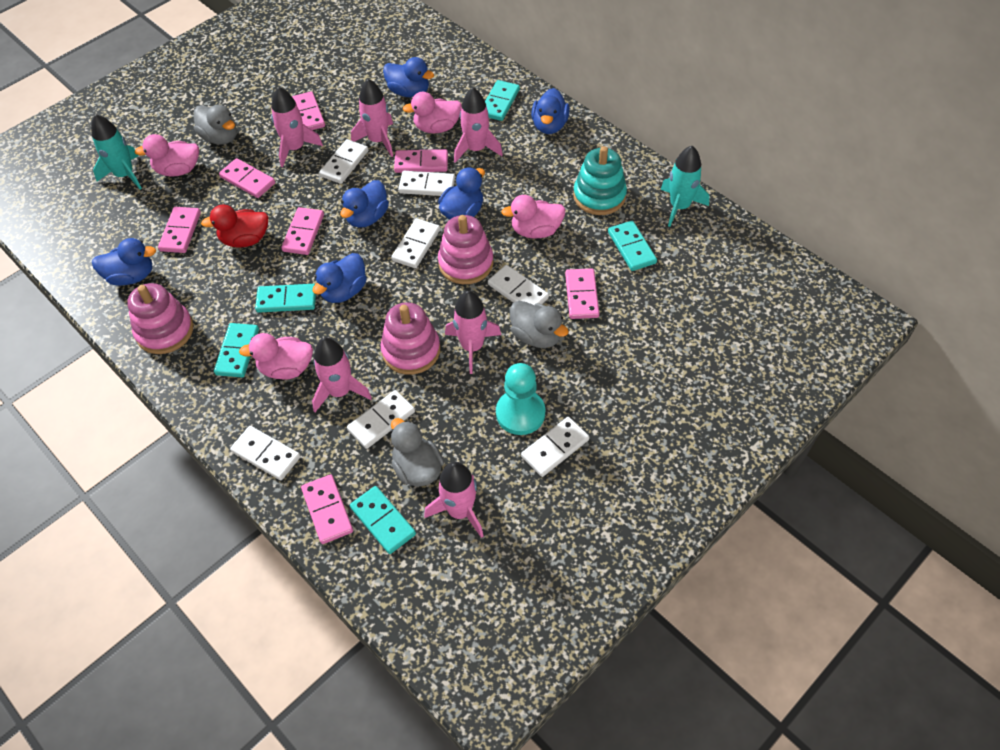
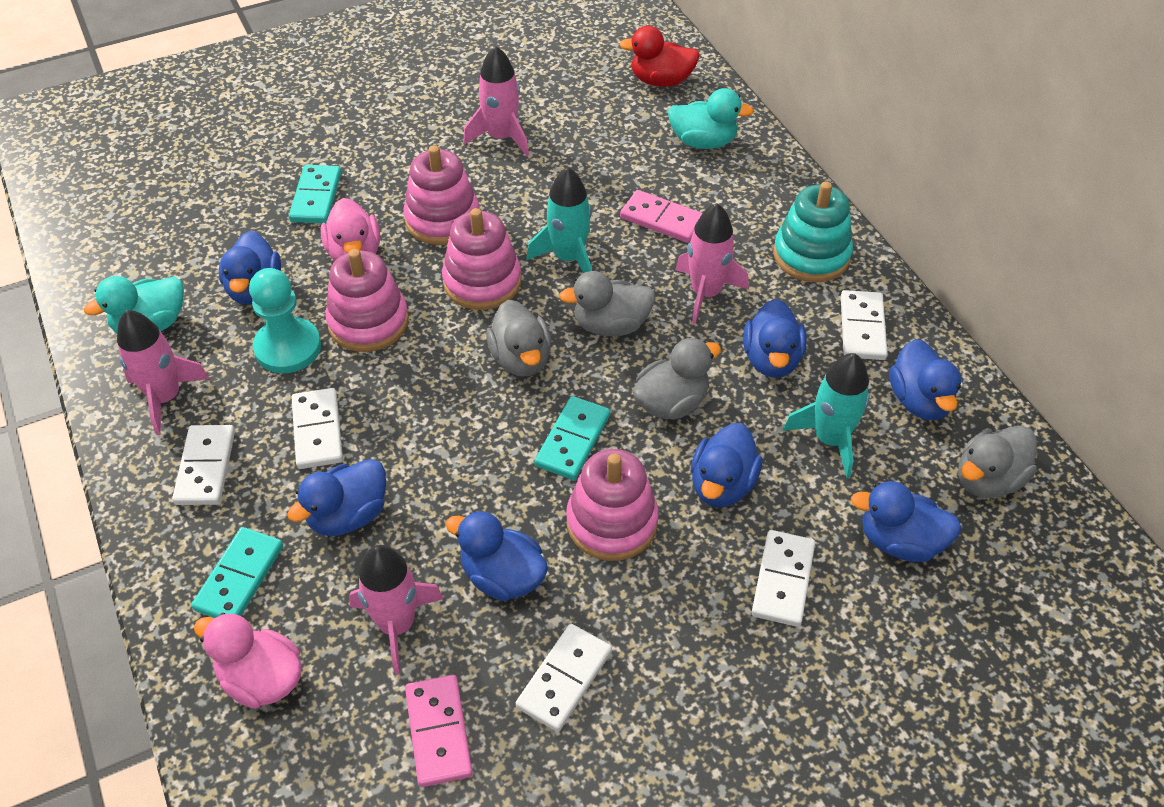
blue duck: [92,238,156,286] [313,253,367,303] [340,180,389,228] [383,57,434,98] [438,167,485,219] [531,88,570,134] = 6 -> [219,231,281,305] [287,459,386,536] [446,511,548,601] [691,423,763,508] [743,299,807,378] [851,481,962,562] [889,339,961,420] = 7
grey duck: [194,105,237,145] [391,418,444,487] [510,301,569,348] = 3 -> [486,300,551,376] [559,271,655,336] [633,338,721,420] [958,426,1037,498] = 4
pink domino: [158,207,201,253] [219,158,275,198] [281,207,324,255] [292,91,325,130] [301,474,353,544] [394,149,448,173] [565,268,599,319] = 7 -> [405,675,473,787] [620,190,703,243] = 2
pink duck: [135,134,199,177] [239,333,313,380] [403,92,462,133] [501,195,565,239] = 4 -> [194,613,302,709] [320,198,380,261] = 2
pink rocket: [271,87,323,167] [312,337,372,412] [351,79,393,157] [424,462,483,538] [445,291,501,374] [454,87,503,163] = 6 -> [117,310,210,435] [349,545,444,674] [463,46,529,156] [675,203,749,324] = 4
pink stacking toy: [127,283,194,354] [381,302,440,375] [438,215,493,284] = 3 -> [325,249,409,352] [403,145,479,245] [442,208,521,310] [566,449,659,561] = 4
turquoise domino: [214,323,259,378] [255,284,316,313] [350,486,416,554] [485,80,520,121] [608,221,657,271] = 5 -> [191,527,283,618] [289,165,341,223] [534,396,610,480] = 3
turquoise duck: none = 0 -> [84,276,184,333] [668,88,754,149] = 2
white domino: [230,426,301,480] [319,139,368,184] [347,390,415,449] [391,218,440,268] [398,171,455,196] [488,265,549,305] [521,417,589,477] = 7 -> [172,425,235,505] [291,388,343,469] [516,624,612,732] [752,530,815,627] [841,290,888,360] = 5

